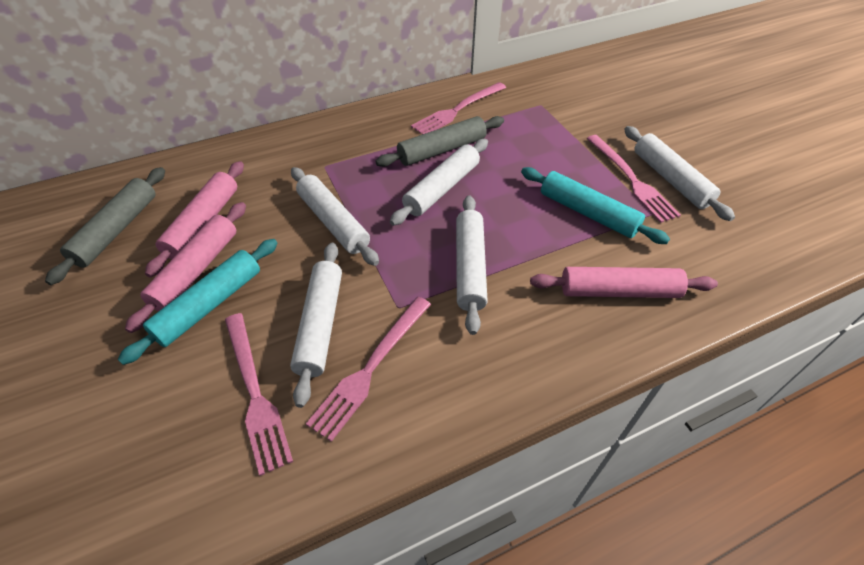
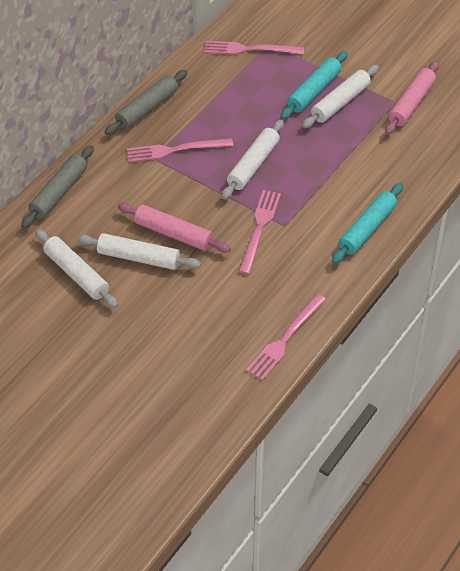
pink rolling pin: [125,202,246,333] [145,161,244,278] [530,267,718,298] = 3 -> [118,203,231,253] [385,61,439,134] = 2
white rolling pin: [290,243,342,408] [291,167,379,266] [390,139,488,226] [456,195,488,335] [624,126,735,221] = 5 -> [35,229,118,308] [77,233,201,270] [222,119,284,199] [302,65,379,128] = 4

